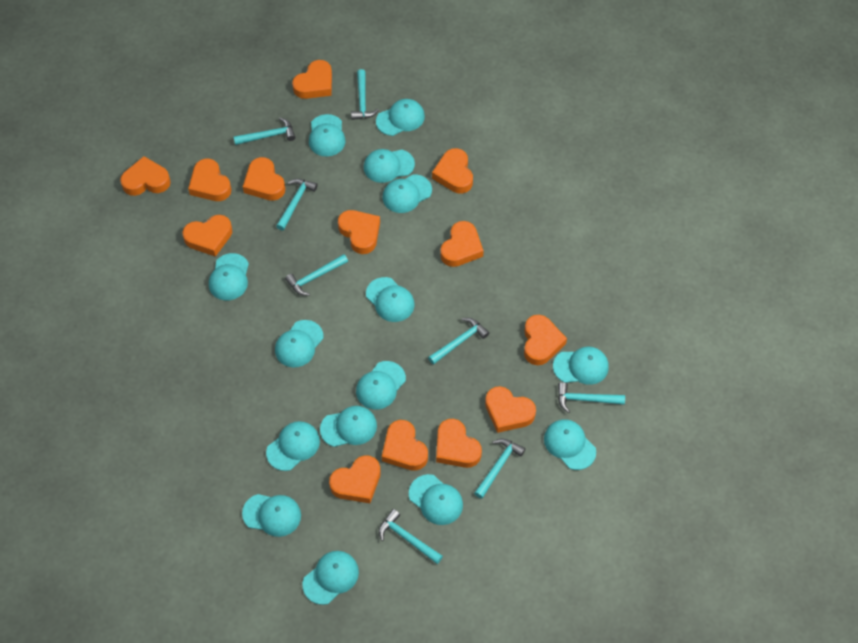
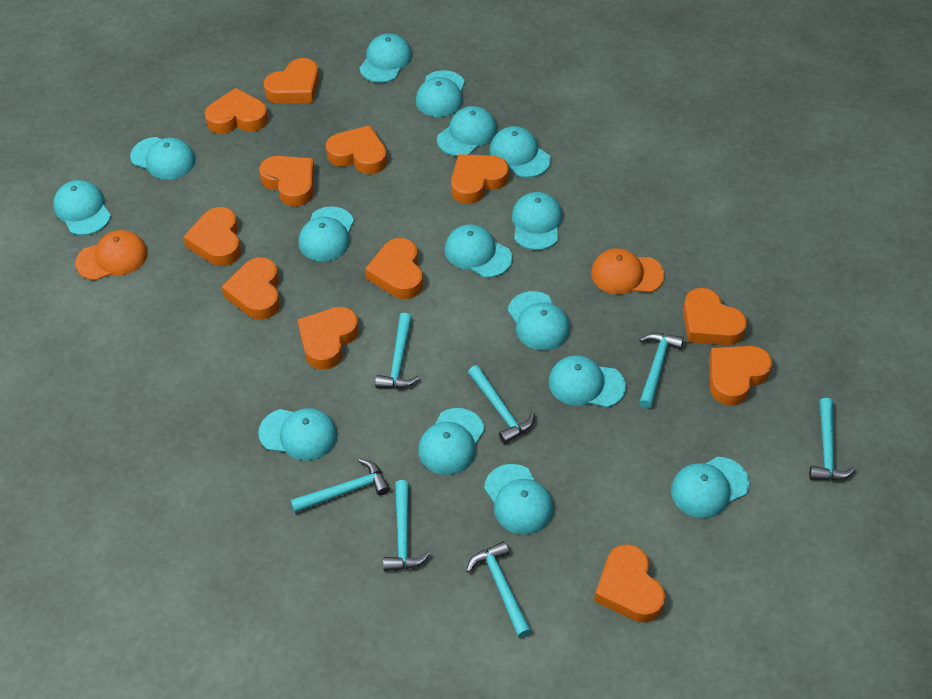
orange cap: none = 0 -> [75,230,148,281] [591,248,664,294] = 2
orange heart: [120,156,171,196] [182,215,232,257] [188,159,231,201] [243,157,285,201] [292,60,332,99] [329,455,381,503] [338,210,380,254] [382,420,428,471] [432,148,473,193] [436,419,482,468] [440,221,484,267] [485,386,536,433] [524,315,567,365] = 13 -> [183,207,241,266] [205,88,268,134] [222,257,280,320] [259,156,314,207] [264,58,319,104] [297,307,359,370] [326,125,387,174] [365,238,423,299] [451,154,509,204] [594,544,665,623] [683,288,747,345] [709,346,772,406] = 12
turquoise hammer: [234,118,295,145] [276,179,318,230] [285,254,348,296] [351,69,379,120] [379,509,443,564] [428,318,489,365] [474,438,525,499] [558,382,625,413] = 8 -> [291,459,390,513] [375,313,420,389] [383,480,430,571] [466,541,531,638] [468,365,535,444] [639,333,684,408] [809,398,856,480] = 7

